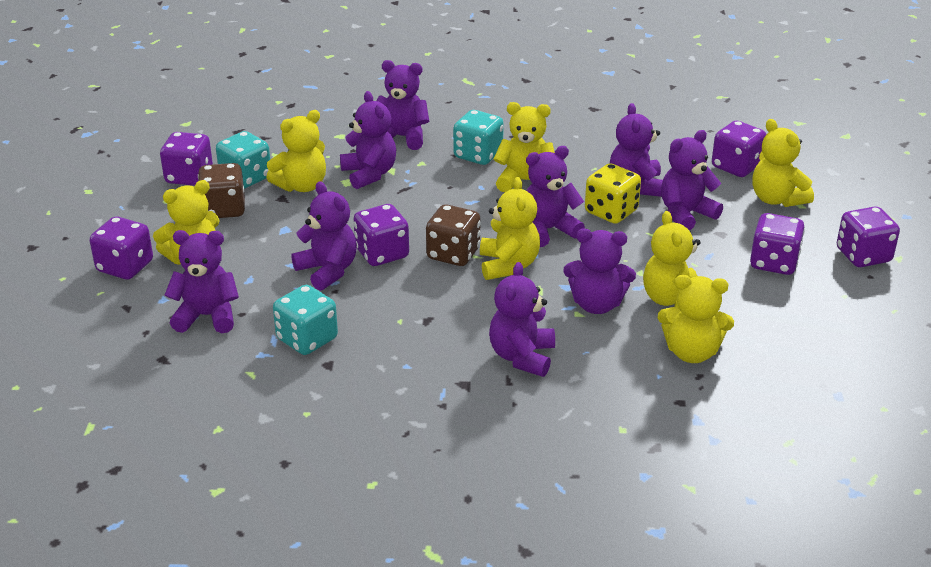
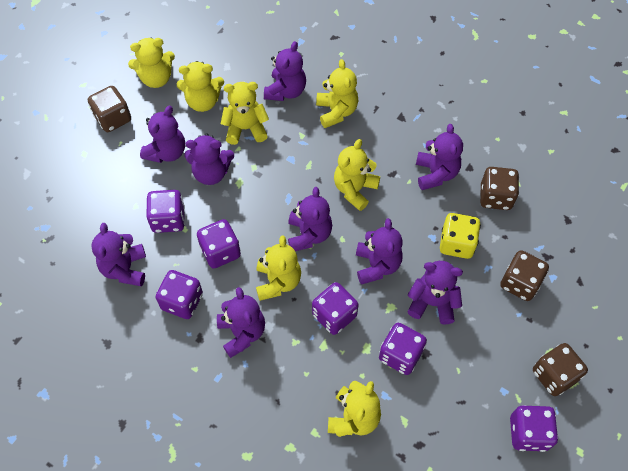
brown dice: [198,163,245,218] [426,204,481,266] = 2 -> [88,86,131,132] [480,167,519,210] [500,250,549,301] [533,343,588,396] = 4
turquoise dice: [216,131,270,188] [273,285,338,355] [453,110,504,165] = 3 -> none = 0

